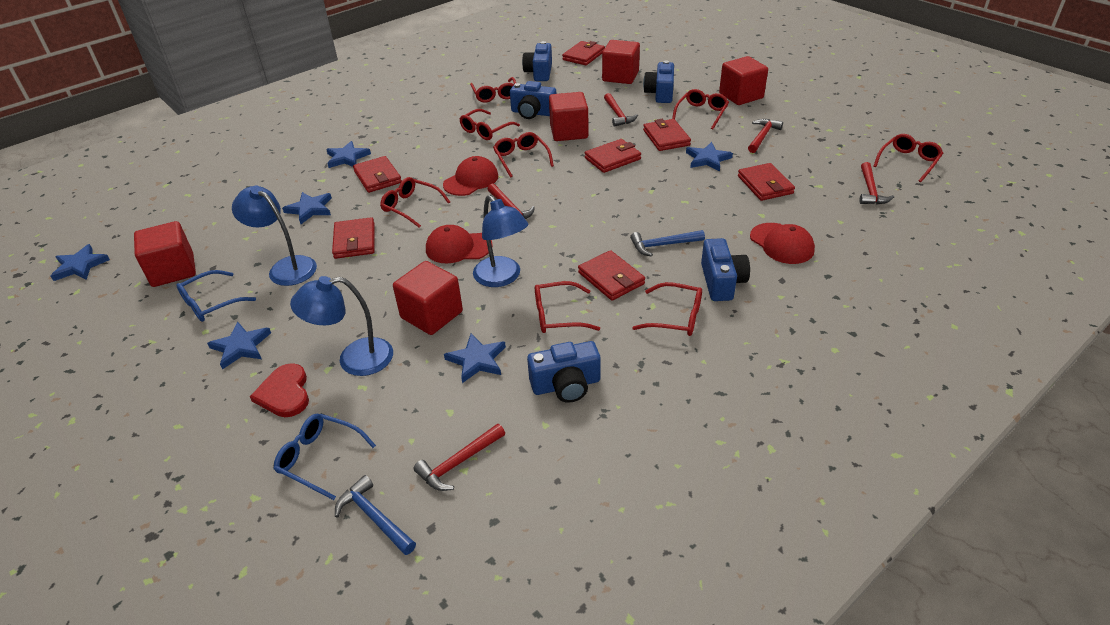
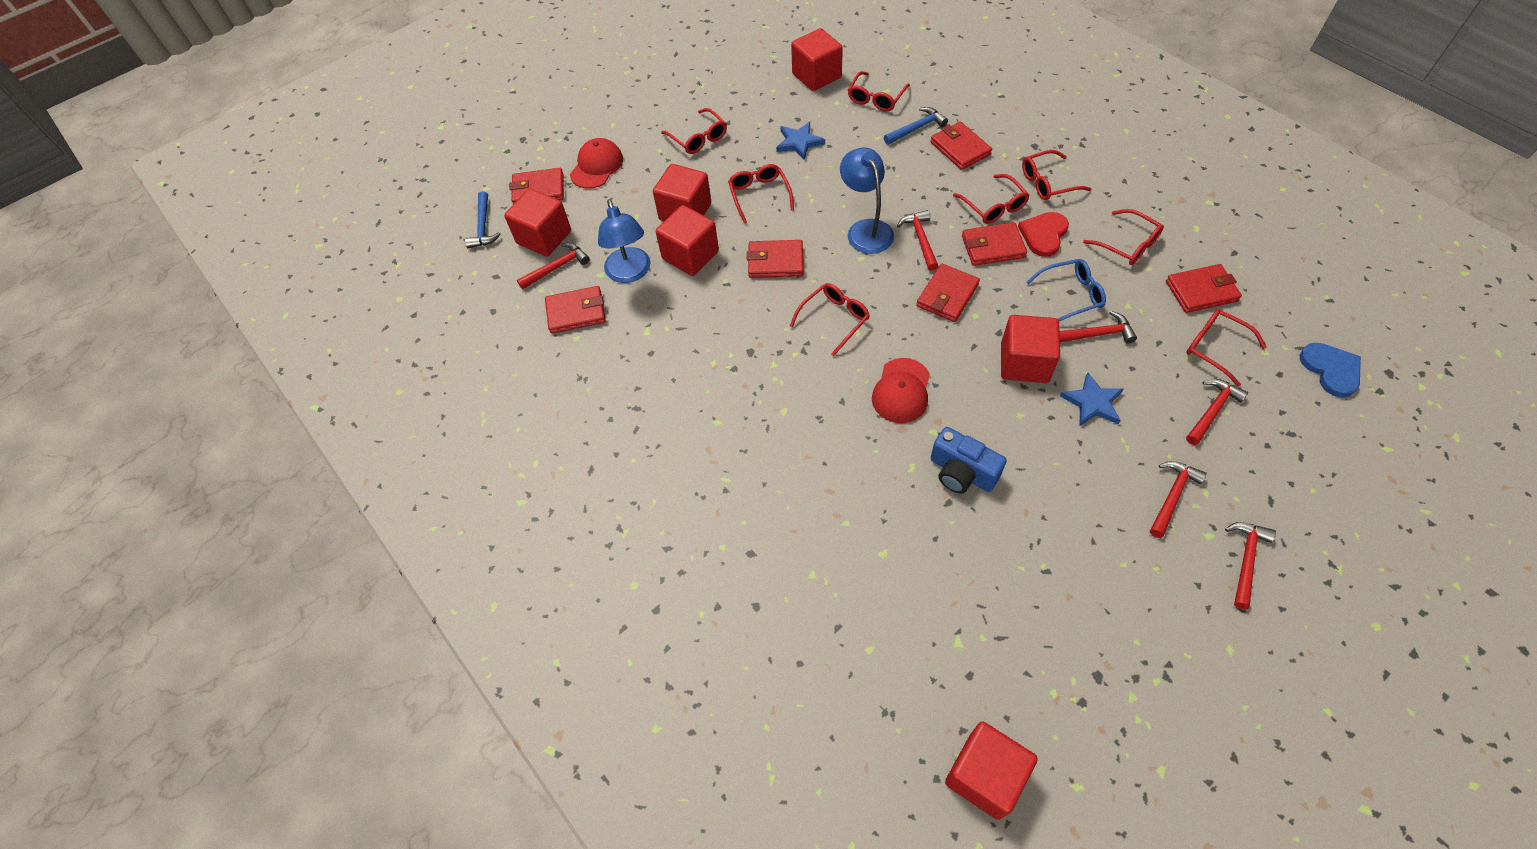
blue camera: [510,81,556,119] [522,41,552,81] [527,341,601,403] [643,60,674,103] [701,238,750,301] = 5 -> [931,427,1007,494] = 1
blue glasses: [176,270,256,322] [274,414,376,500] = 2 -> [1026,259,1106,321] = 1
blue heart: none = 0 -> [1300,343,1361,398] = 1
blue lamp: [232,186,317,286] [290,276,393,376] [473,195,528,287] = 3 -> [598,199,651,283] [840,148,894,254] = 2
blue star: [51,244,110,281] [207,322,271,369] [282,192,332,224] [326,141,371,168] [444,334,506,383] [686,142,733,171] = 6 -> [776,122,825,160] [1060,372,1124,426] = 2
red cap: [426,225,493,263] [443,156,498,196] [750,223,815,264] = 3 -> [570,138,623,189] [872,358,930,423] = 2
red cube: [134,221,196,287] [393,261,463,335] [549,92,589,141] [602,40,640,84] [719,56,768,105] = 5 -> [504,189,571,256] [653,164,711,221] [656,205,719,276] [791,28,843,91] [945,721,1038,820] [1001,315,1060,383] = 6
red hammer: [413,423,505,491] [487,183,535,219] [604,93,638,127] [748,119,783,153] [859,162,894,205] = 5 -> [517,243,589,289] [897,210,938,271] [1059,311,1137,343] [1150,461,1207,538] [1186,379,1248,445] [1225,522,1276,609] = 6

